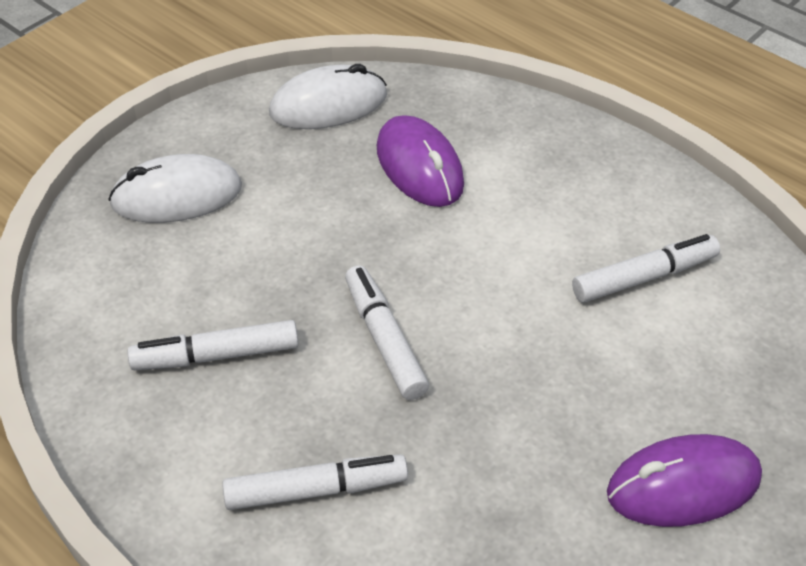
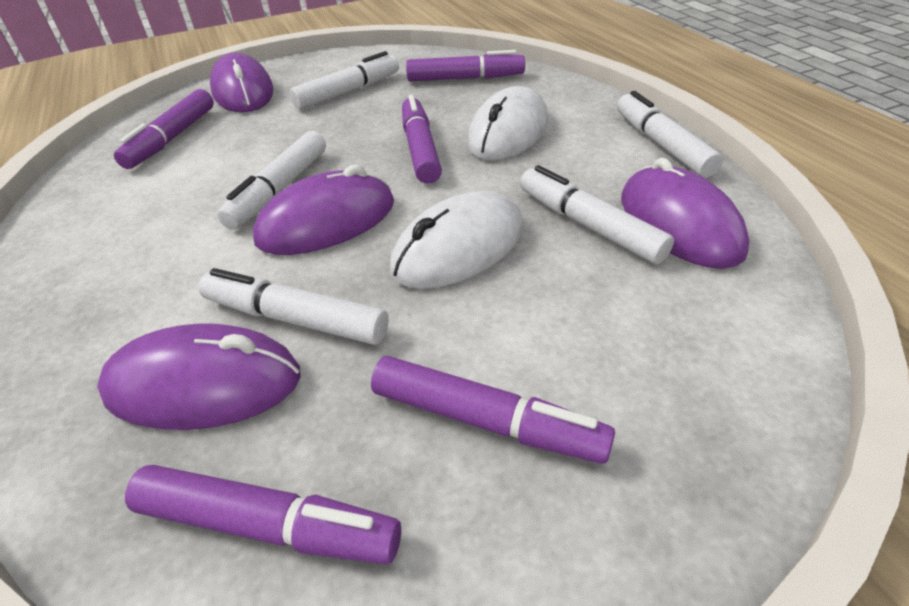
purple marker: none = 0 -> [114,89,214,169] [125,465,401,565] [371,356,615,464] [402,95,442,184] [406,50,525,82] = 5
purple mouse: [377,115,464,207] [607,434,762,527] = 2 -> [97,323,301,430] [210,53,274,112] [253,164,394,255] [621,158,749,269] = 4
white marker: [127,320,299,370] [222,454,408,510] [345,265,429,400] [572,234,720,303] = 4 -> [199,268,389,345] [217,131,326,229] [289,51,399,110] [520,165,674,264] [617,91,723,178] = 5

